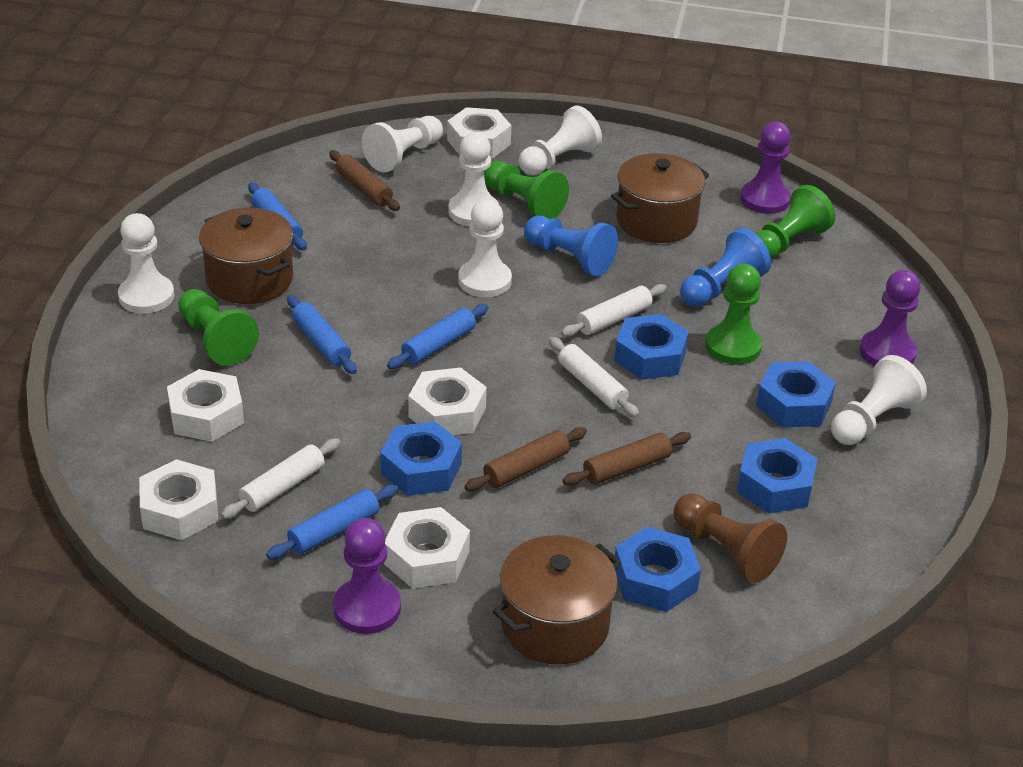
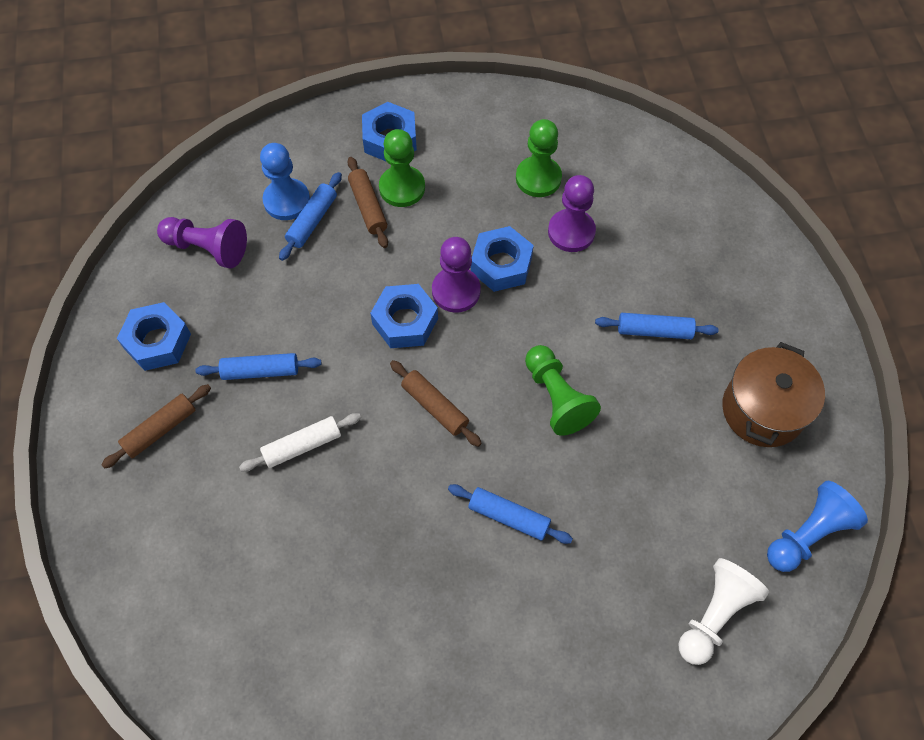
blue nut: [380,422,462,496] [614,314,689,380] [615,527,701,612] [737,438,818,513] [756,361,836,428] = 5 -> [117,302,191,371] [362,102,417,162] [370,284,438,348] [471,226,534,292] = 4
brown pawn: [674,493,787,583] = 1 -> none = 0
brown pot: [199,208,293,304] [493,535,621,665] [611,153,709,243] = 3 -> [722,342,825,447] = 1
green pawn: [178,289,259,366] [484,161,569,219] [705,264,762,365] [756,185,835,259] = 4 -> [379,129,425,207] [516,119,562,197] [525,345,601,436] = 3
white nut: [139,459,218,540] [167,369,244,442] [384,507,470,589] [408,367,487,435] [447,107,512,159] = 5 -> none = 0
white pawn: [118,213,175,314] [362,116,443,172] [448,133,499,226] [458,199,512,297] [519,106,602,176] [831,355,927,445] = 6 -> [678,558,769,665] = 1
white rolling pin: [221,438,340,519] [549,337,639,418] [561,284,667,337] = 3 -> [239,413,361,472] = 1

